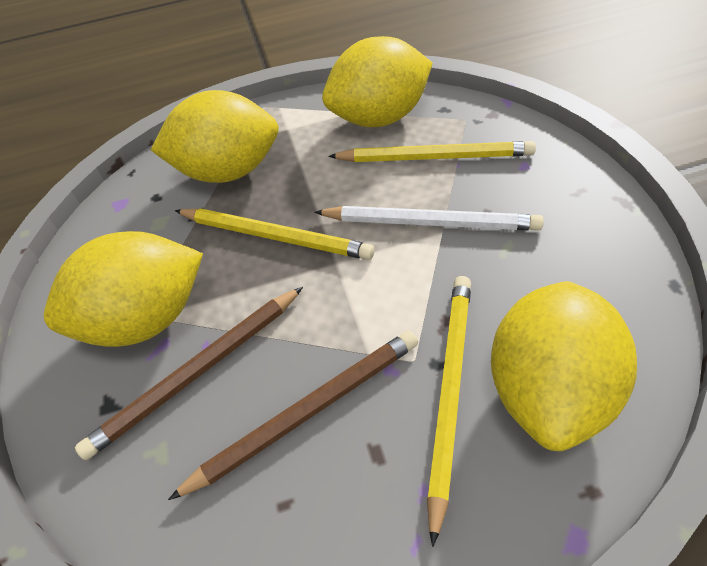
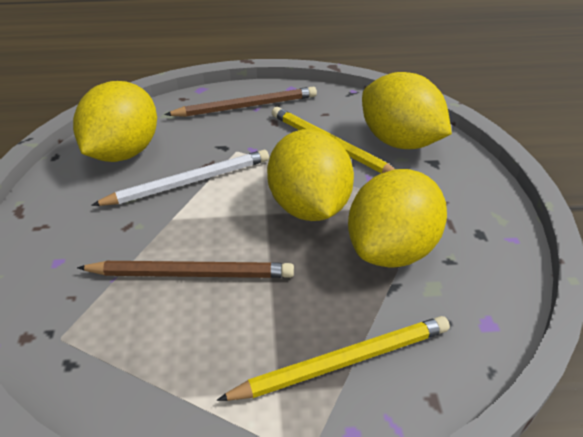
yellow pencil: [175,208,374,260] [328,141,536,162] [427,276,471,547] = 3 -> [217,316,450,401] [272,107,394,173] = 2

